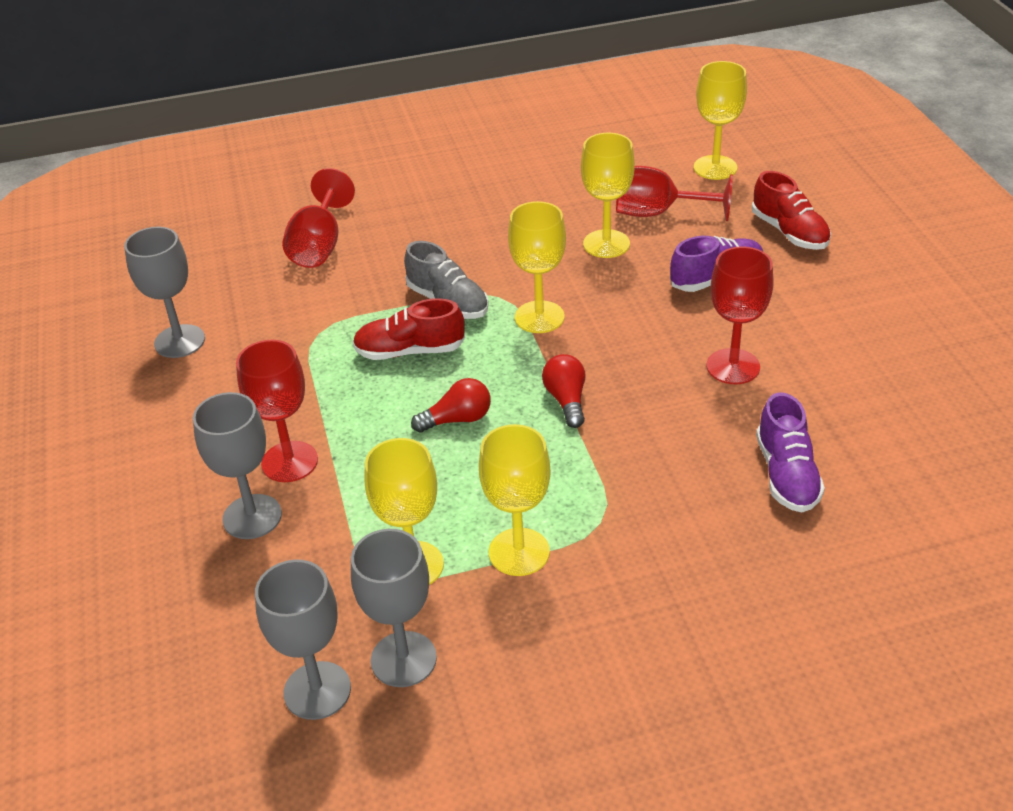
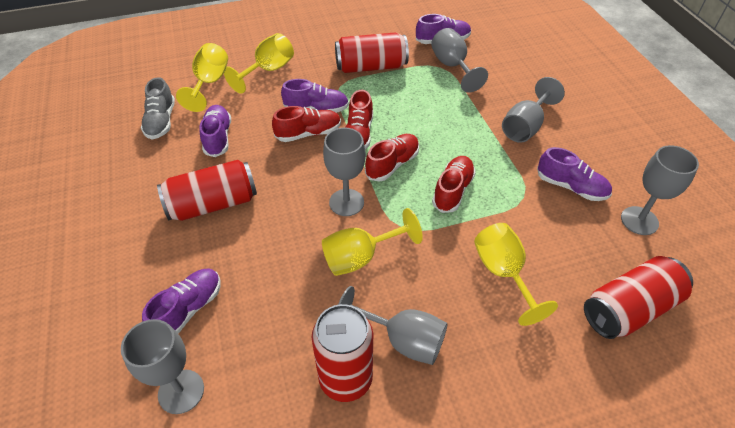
grey goblet: [124,227,205,358] [193,392,282,539] [255,560,351,720] [351,529,437,687] = 4 -> [121,319,204,414] [323,127,366,216] [338,286,448,365] [431,28,488,93] [502,77,565,143] [621,145,699,235] = 6
purple shoe: [670,236,763,292] [756,392,825,513] = 2 -> [142,268,220,333] [199,105,231,157] [281,79,349,113] [416,14,471,44] [537,147,612,201] = 5
red can: none = 0 -> [157,160,257,221] [312,304,373,402] [335,32,409,73] [584,256,693,339] = 4
red goblet: [236,340,318,482] [282,168,355,268] [616,166,733,221] [707,246,773,384] = 4 -> none = 0
red light bulb: [411,378,491,433] [542,354,585,428] = 2 -> none = 0
red shoe: [352,298,465,360] [752,171,831,250] = 2 -> [272,106,341,142] [345,90,373,149] [365,134,419,182] [432,156,476,213] = 4
yellow goblet: [364,438,444,585] [479,424,551,576] [508,201,566,333] [581,133,635,258] [694,61,747,180] = 5 -> [176,43,228,112] [224,33,294,94] [322,208,423,276] [474,223,558,326] = 4

